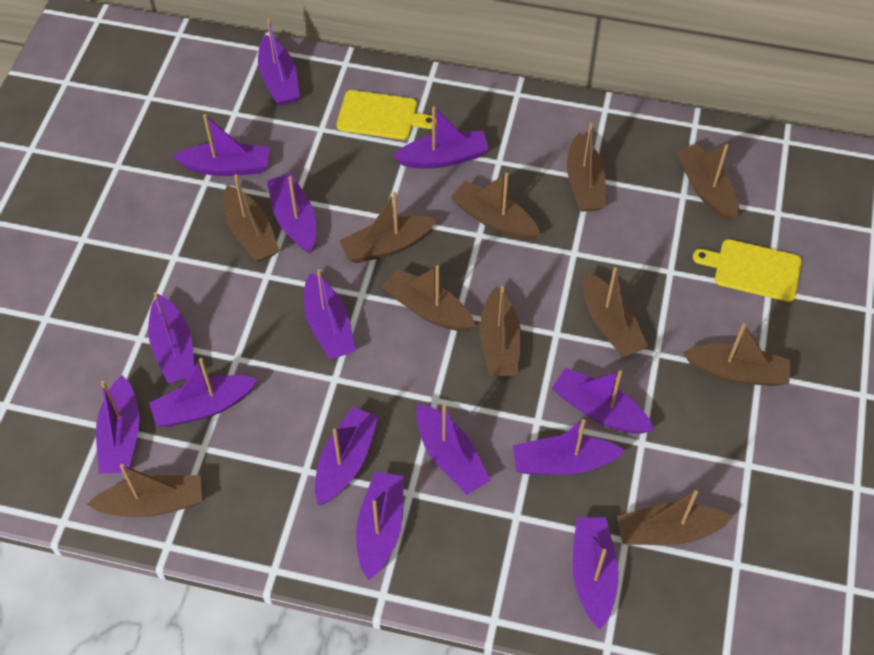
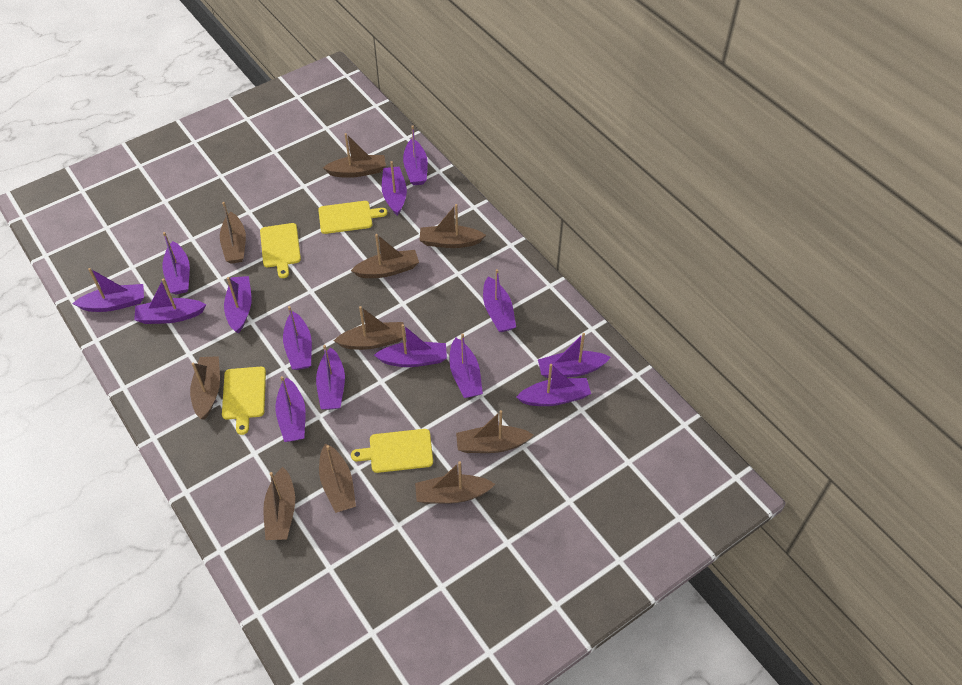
brown boat: [87,464,202,517] [223,174,280,262] [339,192,437,263] [382,265,476,331] [451,173,541,240] [480,286,521,376] [567,123,606,211] [583,267,648,357] [617,490,732,545] [676,143,739,221] [683,323,791,386] = 11 -> [190,356,220,420] [220,202,246,264] [263,467,295,540] [319,443,356,513] [323,133,386,178] [334,306,406,350] [351,234,419,278] [415,461,495,504] [419,204,486,248] [456,410,533,453] = 10
yellow cutting board: [337,90,432,140] [693,239,802,302] = 2 -> [222,367,266,435] [260,223,301,278] [318,201,387,234] [351,429,433,473] = 4

